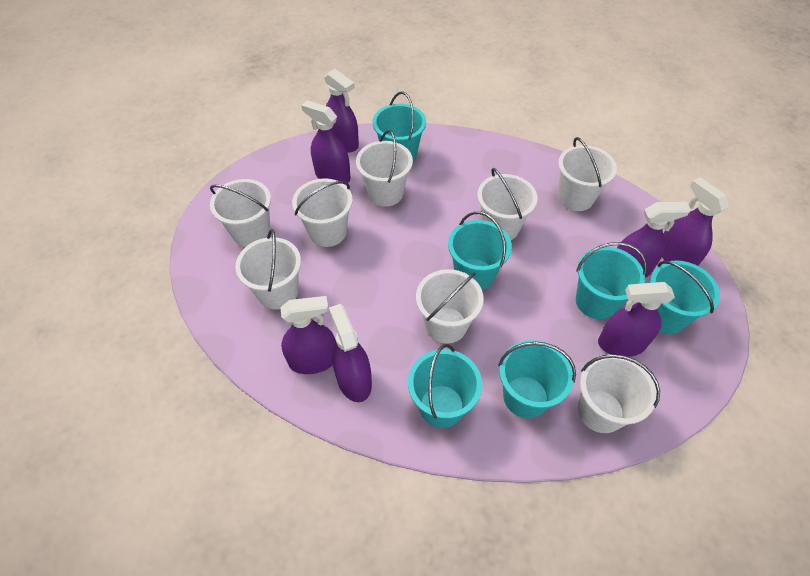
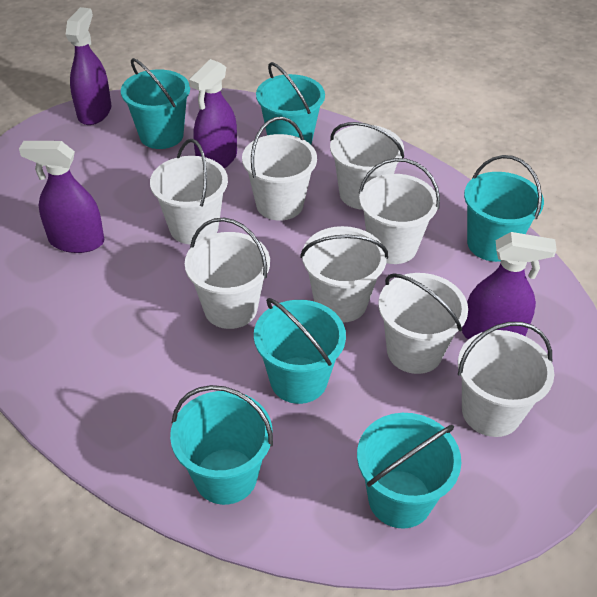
purple spray bottle: [280,296,336,374] [301,100,350,183] [324,69,359,153] [329,304,372,402] [598,282,675,357] [617,202,691,278] [662,177,729,266] = 7 -> [19,141,104,253] [66,7,111,125] [189,59,237,168] [462,232,557,339] = 4

